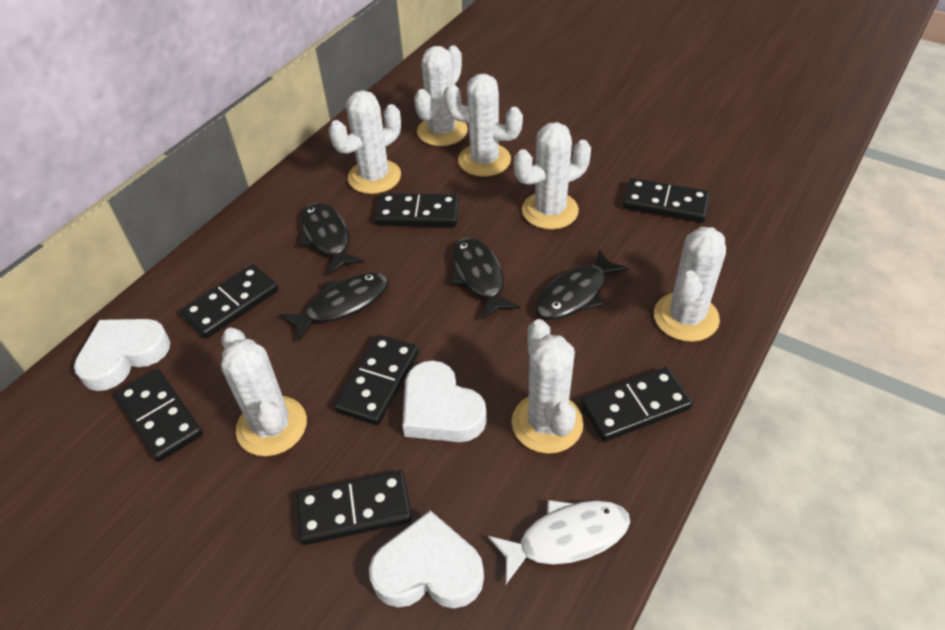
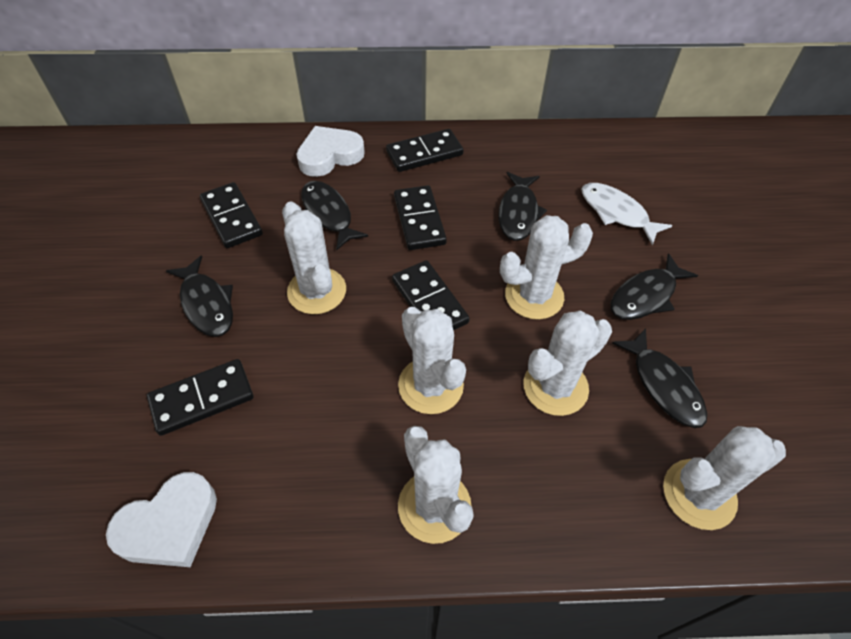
black domino: [115,369,203,462] [180,264,279,339] [296,470,412,545] [334,334,419,425] [375,193,459,227] [580,367,693,442] [623,178,710,223] = 7 -> [147,359,253,436] [200,182,263,248] [386,129,464,172] [392,260,470,330] [394,185,447,250] = 5
black fish: [280,273,389,342] [299,202,365,276] [451,237,520,320] [536,249,629,320] = 4 -> [166,255,233,337] [301,181,368,251] [498,172,547,241] [611,253,698,320] [612,328,707,428] = 5
white cactus: [221,328,307,456] [329,90,401,194] [414,45,468,146] [443,74,523,177] [512,319,584,454] [514,122,591,230] [654,227,726,342] = 7 -> [282,201,346,314] [398,307,466,414] [398,426,474,544] [500,215,593,320] [523,310,612,416] [663,426,786,530] = 6
white heart: [74,319,170,391] [369,510,484,608] [403,360,487,442] = 3 -> [106,472,217,567] [296,126,365,177] = 2

